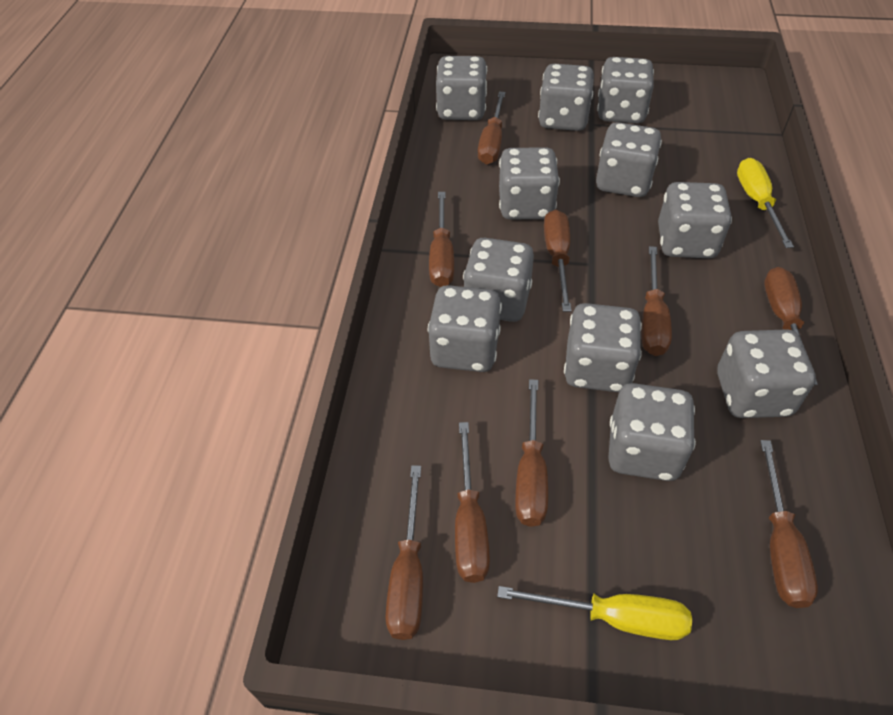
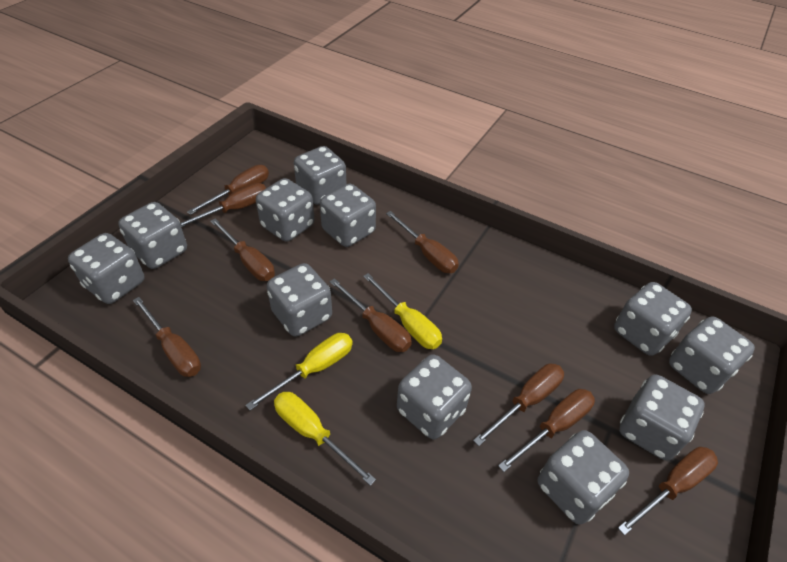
yellow screwdriver: [497,586,692,640] [737,158,794,248] = 2 -> [246,333,353,410] [274,392,376,486] [363,273,442,349] = 3

